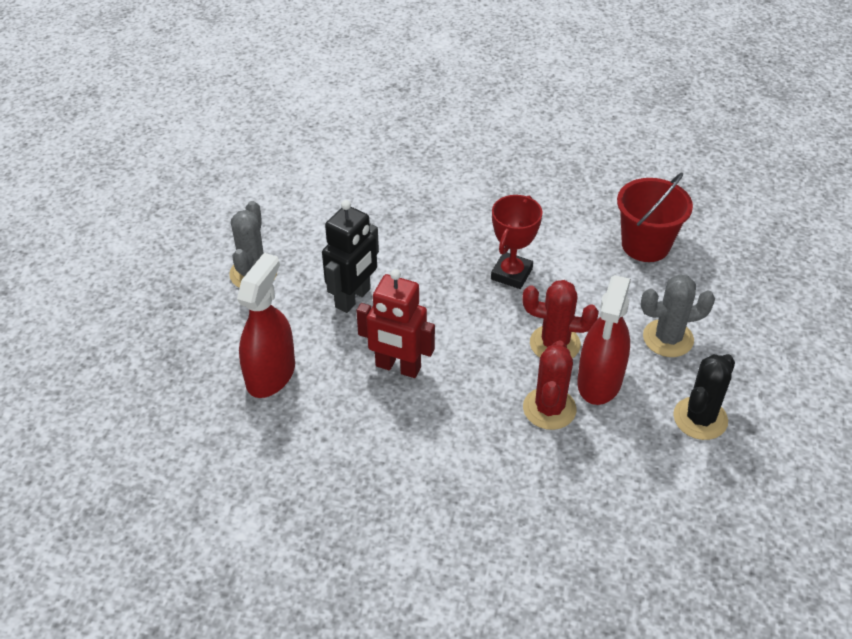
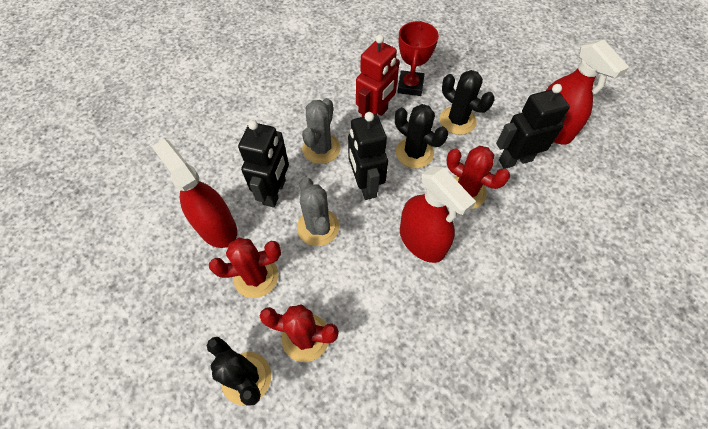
black cactus: [673,354,735,440] = 1 -> [207,337,271,406] [395,104,448,168] [440,70,495,135] = 3
black robot: [322,200,379,313] = 1 -> [238,120,289,207] [348,112,388,200] [496,84,570,169] = 3
red bucket: [617,173,693,262] = 1 -> none = 0
red cactus: [522,280,599,358] [523,340,577,430] = 2 -> [209,238,281,298] [260,304,339,362] [446,146,510,209] = 3
red spray bottle: [237,253,295,398] [577,275,631,405] = 2 -> [152,139,237,248] [400,166,476,263] [546,39,629,144] = 3

